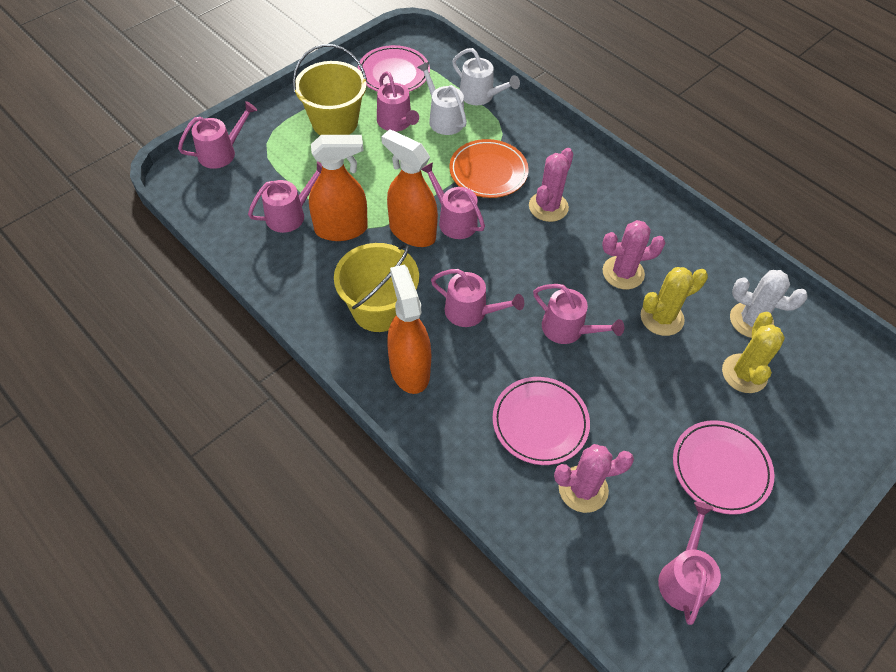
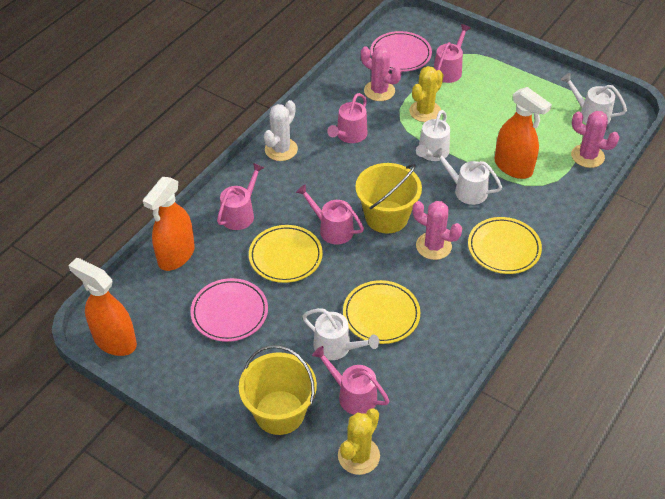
orange plate: [449,139,529,198] = 1 -> none = 0
pink plate: [358,45,430,92] [492,377,590,465] [673,420,774,515] = 3 -> [190,278,268,342] [370,31,432,72] = 2
pink watering can: [178,101,257,169] [248,162,322,233] [377,71,419,132] [421,162,485,239] [431,269,524,327] [533,284,624,344] [658,502,721,625] = 7 -> [217,163,264,230] [296,184,364,244] [312,346,389,415] [327,93,368,143] [434,24,471,83] = 5
white watering can: [417,62,467,135] [452,48,520,105] = 2 -> [302,308,379,360] [416,110,450,161] [432,148,502,205] [561,73,627,124] = 4
yellow plate: none = 0 -> [249,225,323,283] [343,280,420,344] [468,217,542,274] = 3

